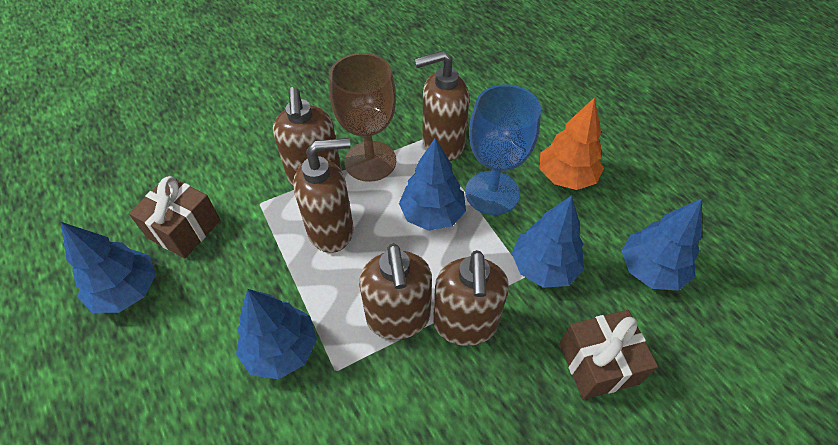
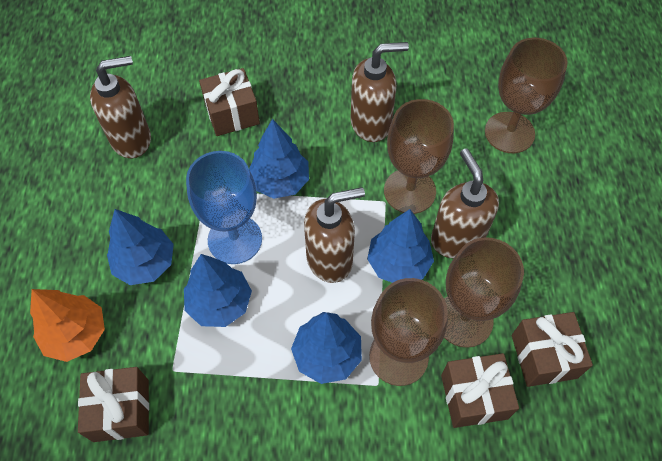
brown gift: [128,176,220,258] [559,310,658,400] = 2 -> [78,367,149,442] [199,68,260,136] [441,353,519,428] [512,312,593,387] = 4
brown goblet: [329,53,396,182] = 1 -> [369,278,448,386] [384,99,454,214] [444,237,524,348] [485,38,568,153] = 4
brown soap dispenser: [273,87,341,186] [293,138,354,253] [359,244,432,340] [414,51,469,161] [433,250,509,346] = 5 -> [90,56,151,158] [304,187,365,283] [350,42,409,142] [431,149,499,259] = 4

